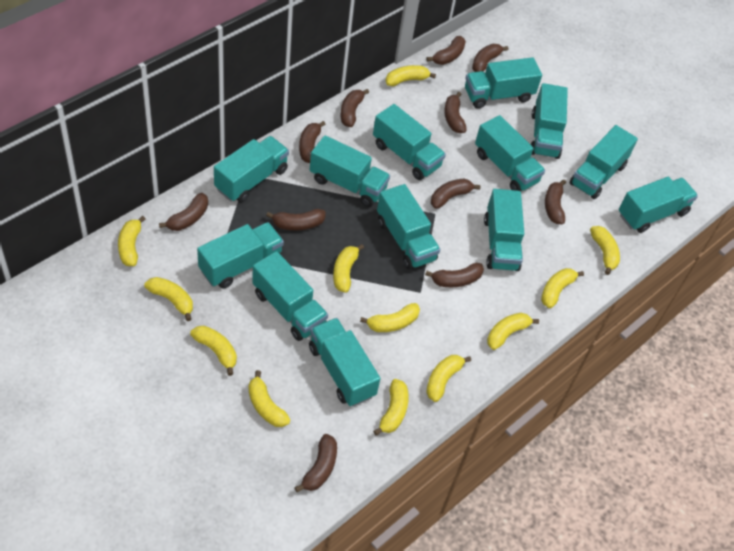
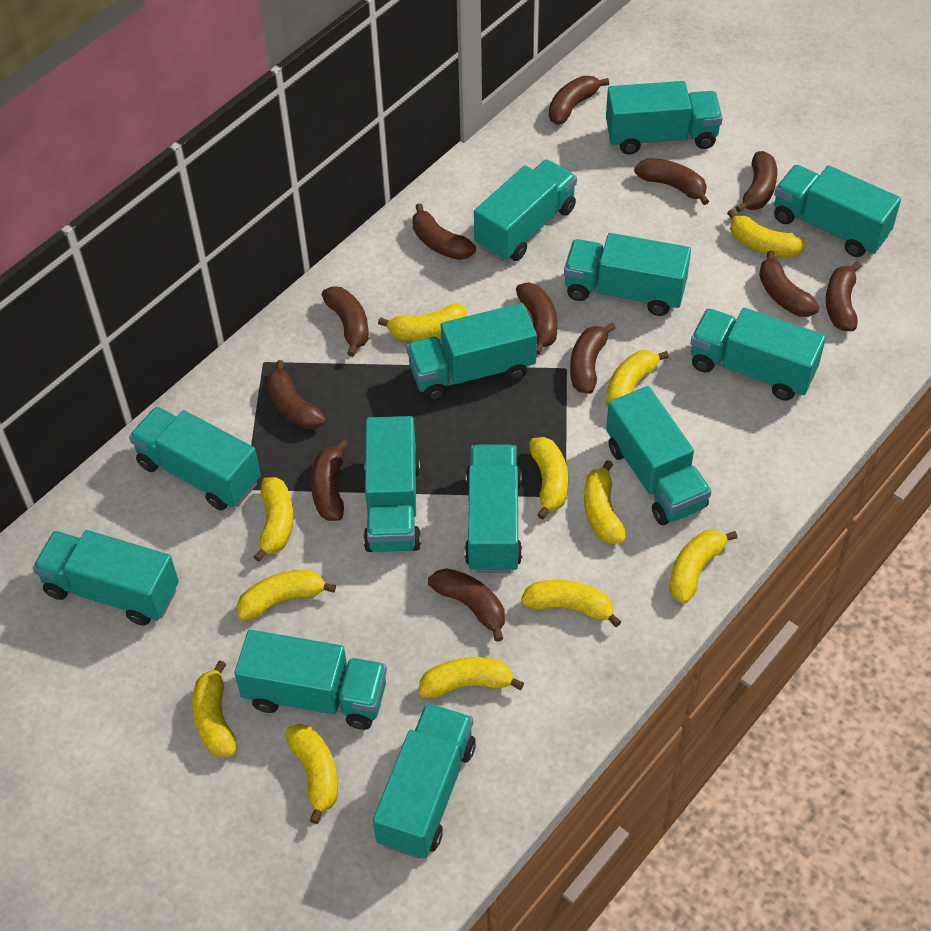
brown banana: [159,193,208,231] [266,209,326,230] [294,434,337,493] [299,121,325,163] [341,89,369,127] [425,263,484,287] [427,36,466,65] [431,179,480,209] [444,92,467,133] [472,44,508,72] [545,179,566,224] = 11 -> [267,360,326,430] [311,439,349,521] [322,286,369,356] [412,203,476,260] [428,568,505,642] [516,283,558,355] [549,76,609,125] [570,323,616,394] [634,158,709,205] [735,151,777,213] [759,251,820,317] [826,261,861,331] = 12

